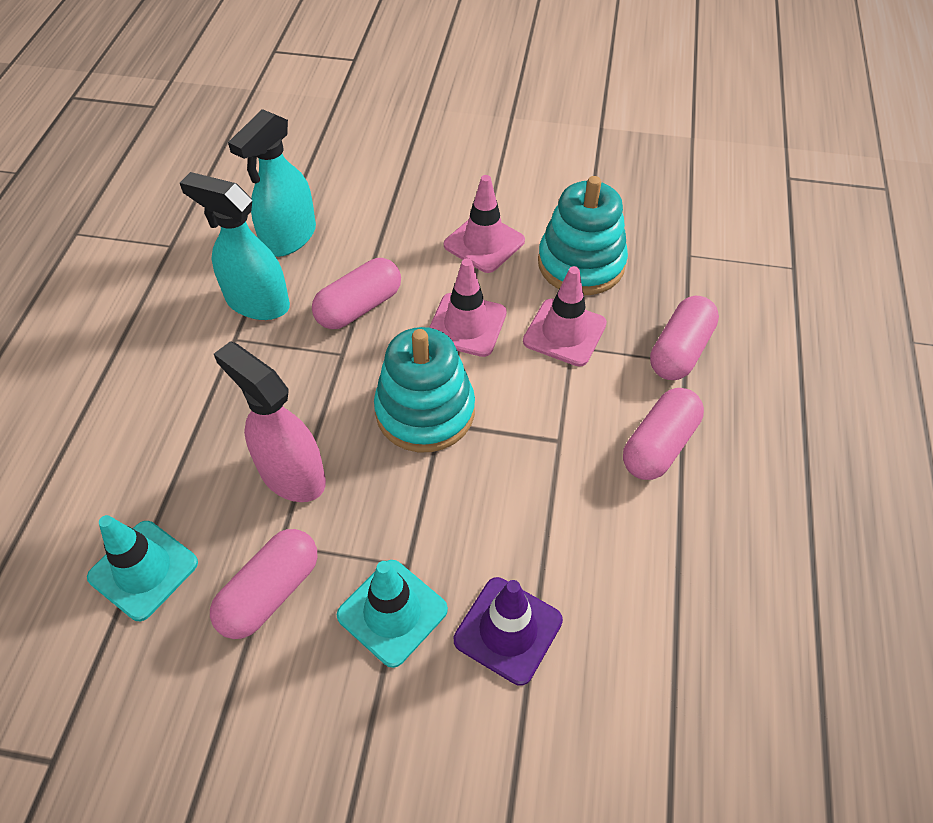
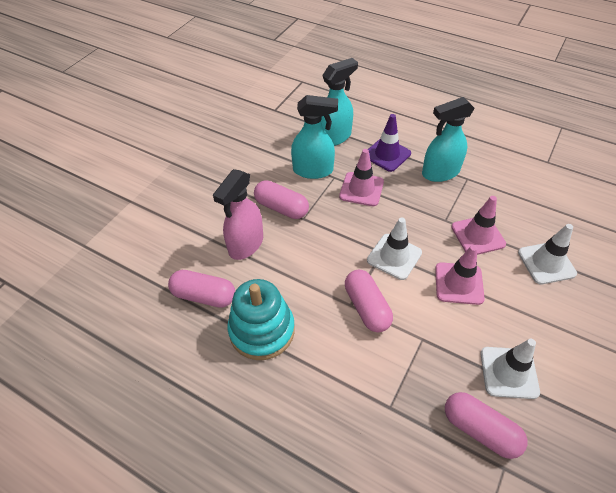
turquoise spray bottle: [180,172,290,320] [228,109,316,257] = 2 -> [291,95,338,179] [321,58,358,146] [422,97,475,182] = 3
turquoise stacking toy: [374,327,475,452] [538,176,628,295] = 2 -> [228,279,295,360] = 1
turquoise traffic cone: [87,515,198,621] [336,560,448,668] = 2 -> none = 0
white traffic cone: none = 0 -> [367,217,422,280] [481,339,540,399] [518,224,577,284] = 3

